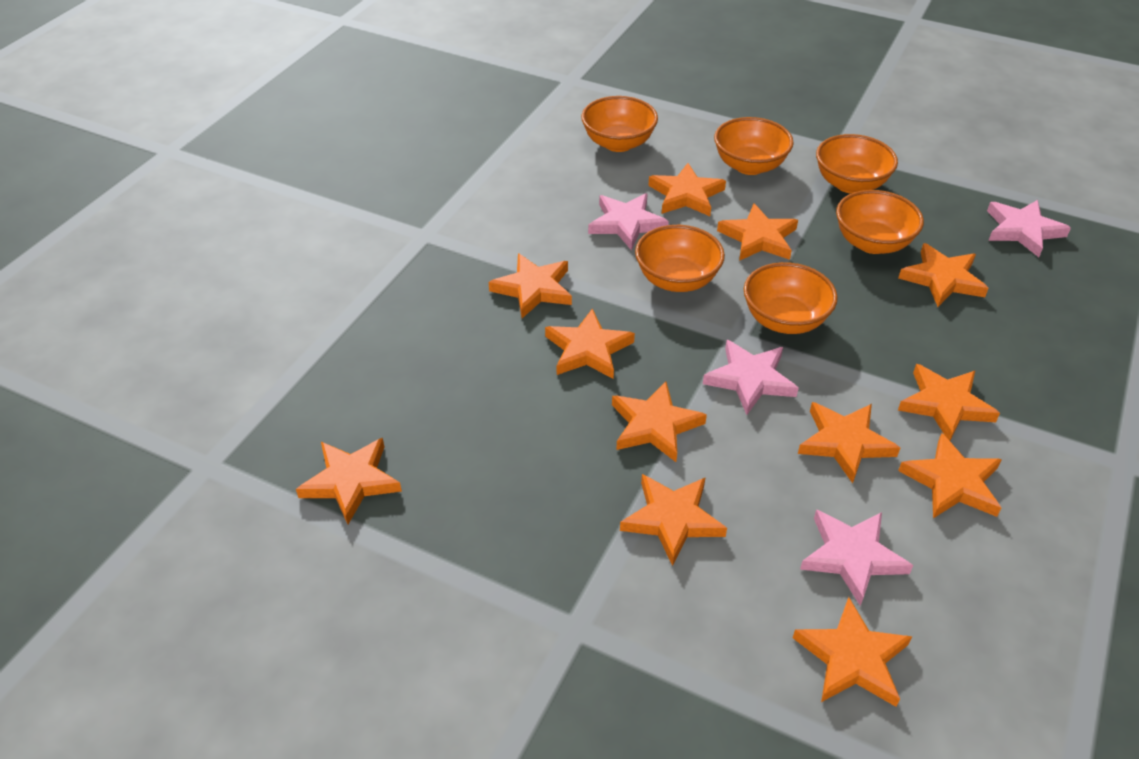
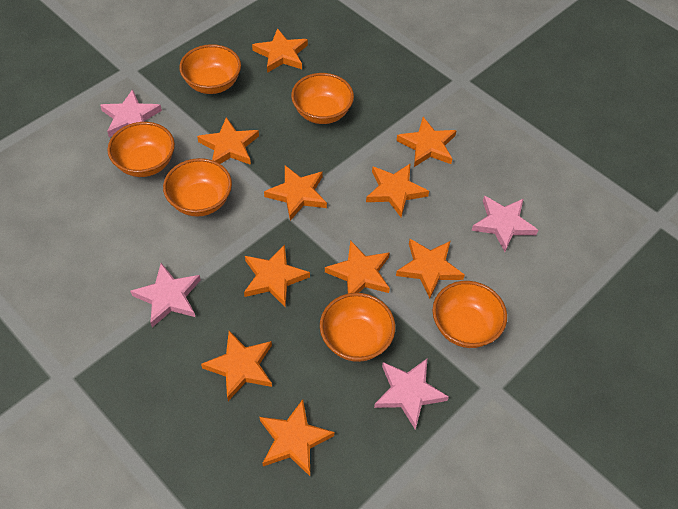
orange star: [296,438,402,524] [489,253,572,318] [545,308,635,379] [612,381,707,462] [620,474,727,566] [648,163,726,216] [717,203,798,261] [793,597,912,707] [798,402,900,484] [898,243,989,307] [898,364,1000,441] [898,433,1002,518] = 12 -> [197,117,259,165] [201,331,272,401] [244,244,310,307] [252,28,308,73] [260,399,334,476] [264,165,327,221] [325,240,390,293] [366,164,429,217] [396,117,457,167] [396,239,465,298] = 10

